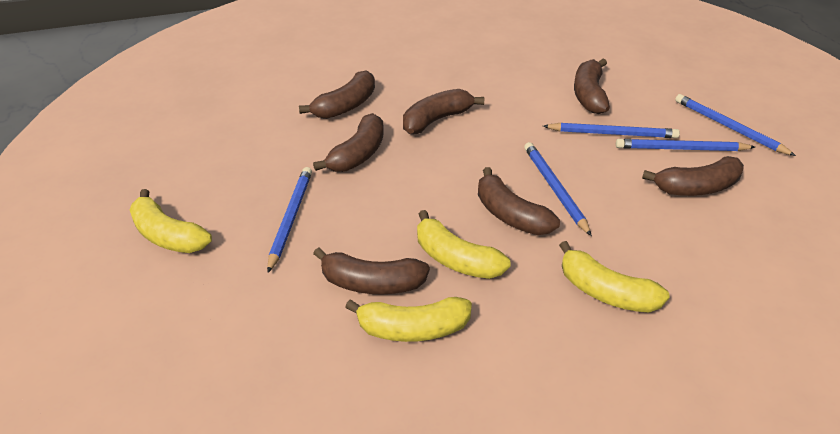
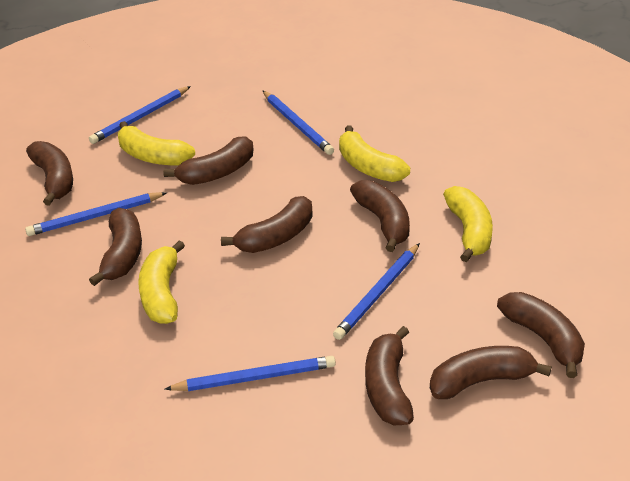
brown banana: [299,70,375,119] [313,113,384,172] [313,248,430,294] [403,89,484,134] [478,167,560,235] [574,59,610,114] [642,156,744,196] = 7 -> [26,141,73,206] [89,208,142,286] [163,136,253,185] [221,196,313,253] [350,180,410,252] [365,326,414,425] [430,346,552,399] [497,292,585,378] = 8

